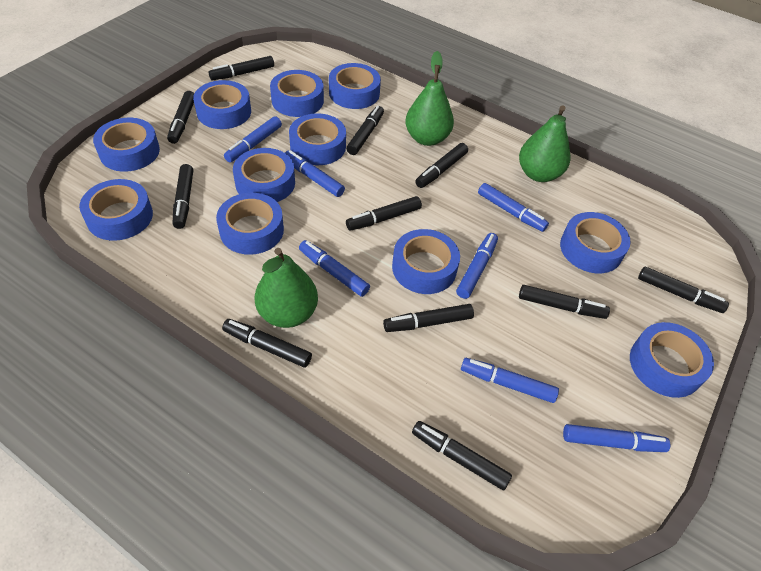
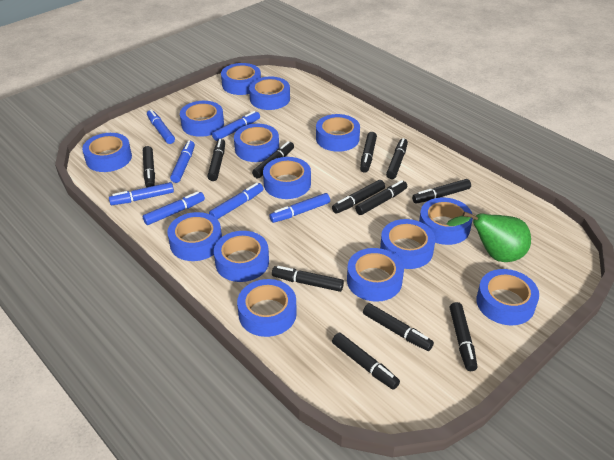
black marker: [167,91,194,144] [173,164,193,229] [209,56,274,80] [222,319,312,367] [346,106,384,155] [346,196,422,231] [383,304,474,332] [412,421,512,490] [415,143,468,188] [519,285,610,319] [638,267,729,313] = 11 -> [143,146,155,187] [207,139,225,181] [252,141,294,179] [272,266,344,292] [332,180,385,213] [332,332,400,390] [355,180,407,215] [360,132,377,172] [363,303,434,351] [386,138,408,179] [412,179,471,204] [450,302,477,371] = 12
blue tape: [79,179,153,241] [93,118,160,172] [193,80,251,129] [216,193,284,255] [233,148,295,202] [270,70,324,117] [289,113,346,165] [329,63,381,109] [392,229,460,294] [560,212,631,273] [630,322,714,398] = 11 -> [82,133,132,172] [167,212,222,261] [180,101,224,137] [214,231,269,282] [221,63,261,95] [234,124,279,162] [237,279,297,337] [249,77,290,110] [263,157,311,199] [316,114,360,152] [347,248,404,302] [380,219,435,269] [419,198,473,245] [476,269,539,325] = 14
green pear: [255,248,318,328] [405,51,454,146] [519,105,570,182] = 3 -> [447,211,531,262] = 1

